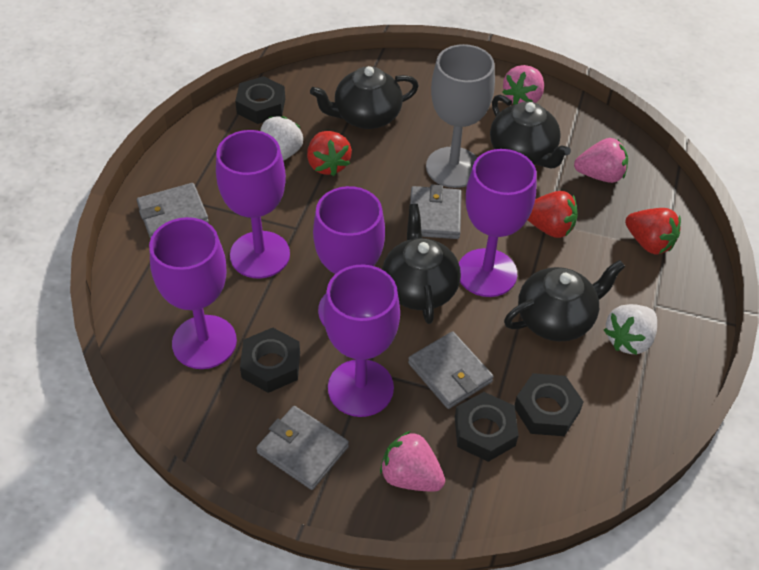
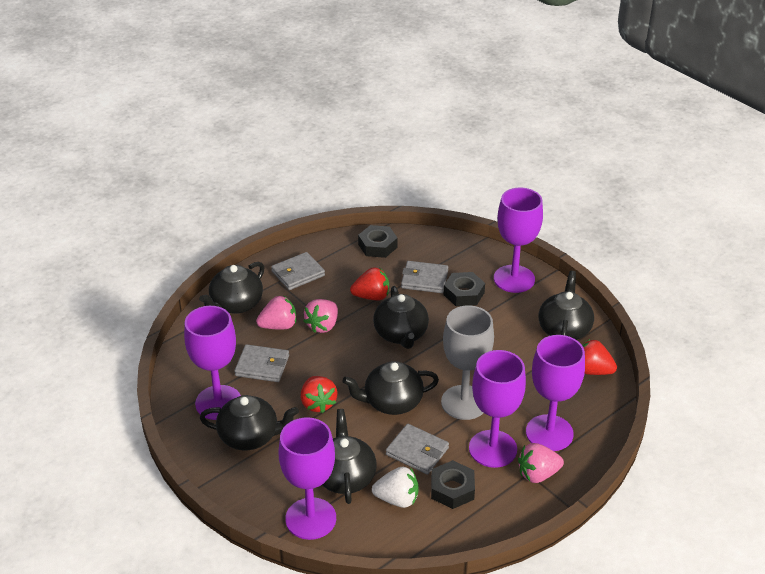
black nut: [235,76,285,124] [240,328,300,393] [455,392,519,462] [514,373,584,436] = 4 -> [358,225,398,258] [431,460,475,509] [444,272,485,306] = 3
black teapot: [310,66,419,129] [382,204,461,324] [490,95,571,169] [504,260,625,342] = 4 -> [199,262,264,314] [200,395,299,450] [322,409,376,504] [342,361,439,415] [373,286,429,349] [539,271,594,340] = 6
white strawberry: [260,116,304,161] [604,304,657,355] = 2 -> [372,467,419,508] = 1

